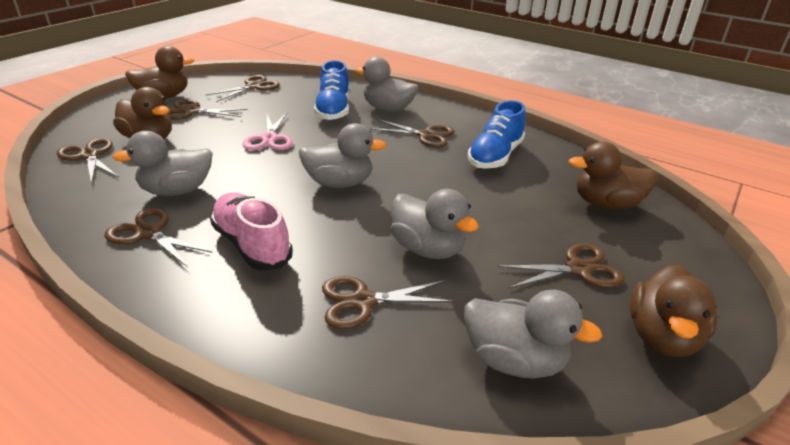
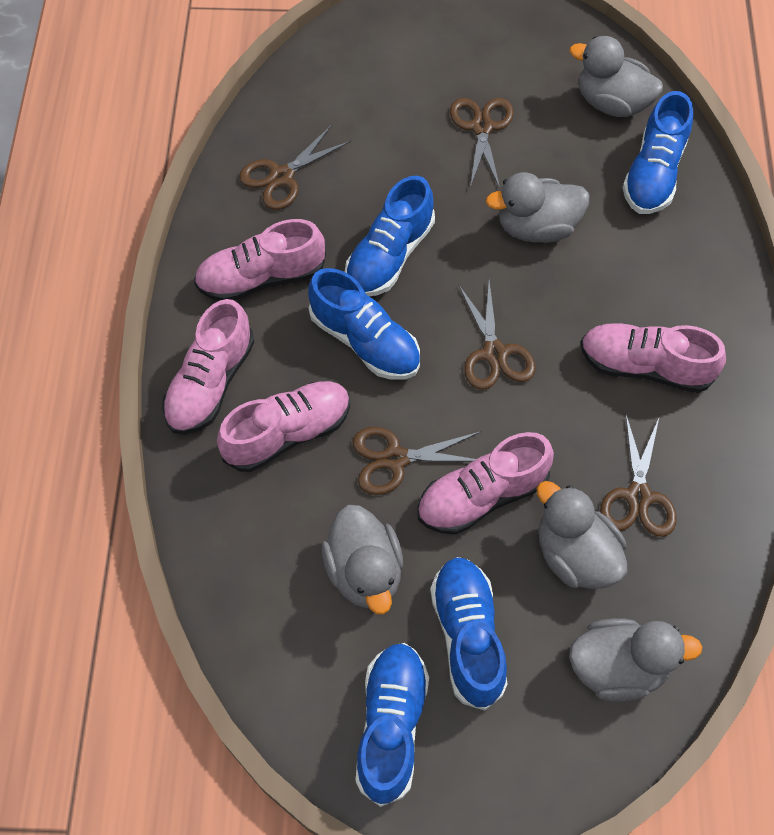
blue shoe: [314,60,349,120] [468,100,526,169] = 2 -> [308,268,420,380] [345,176,435,296] [355,643,429,807] [430,557,508,710] [623,91,693,214] = 5
brown duck: [113,87,172,139] [125,46,194,99] [569,142,658,210] [630,265,717,357] = 4 -> none = 0
brown scissors: [57,138,119,184] [104,208,212,267] [169,99,248,120] [206,75,280,102] [322,276,454,329] [370,119,455,148] [497,243,624,288] = 7 -> [239,125,351,210] [353,427,480,495] [450,98,514,188] [458,281,535,390] [600,415,677,537] = 5
pink scissors: [243,113,292,150] = 1 -> none = 0
pink shoe: [210,193,293,270] = 1 -> [162,299,254,434] [194,219,326,301] [217,381,350,472] [417,432,554,535] [581,323,726,393] = 5

